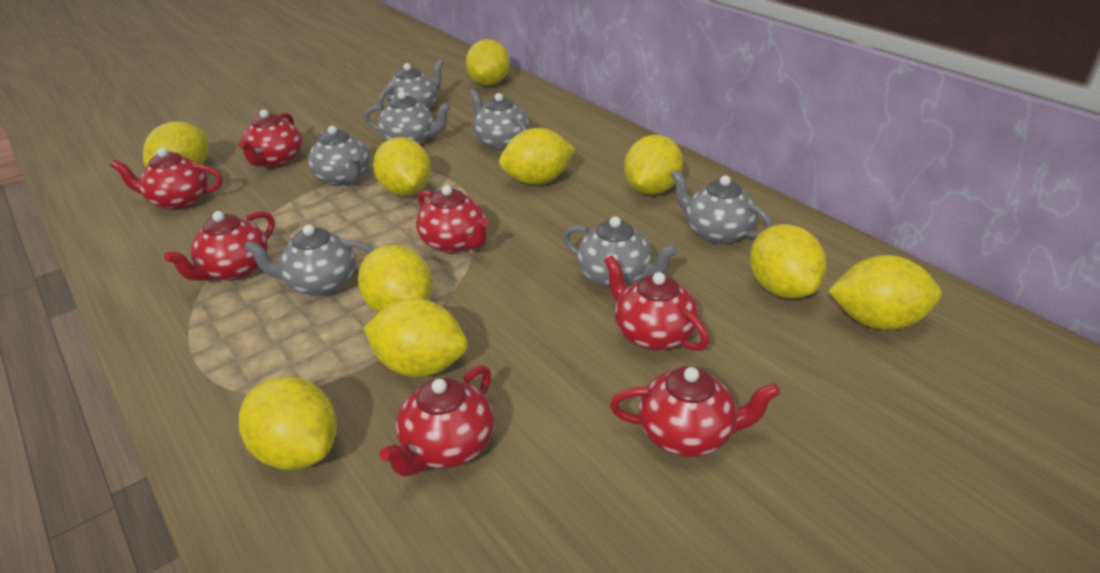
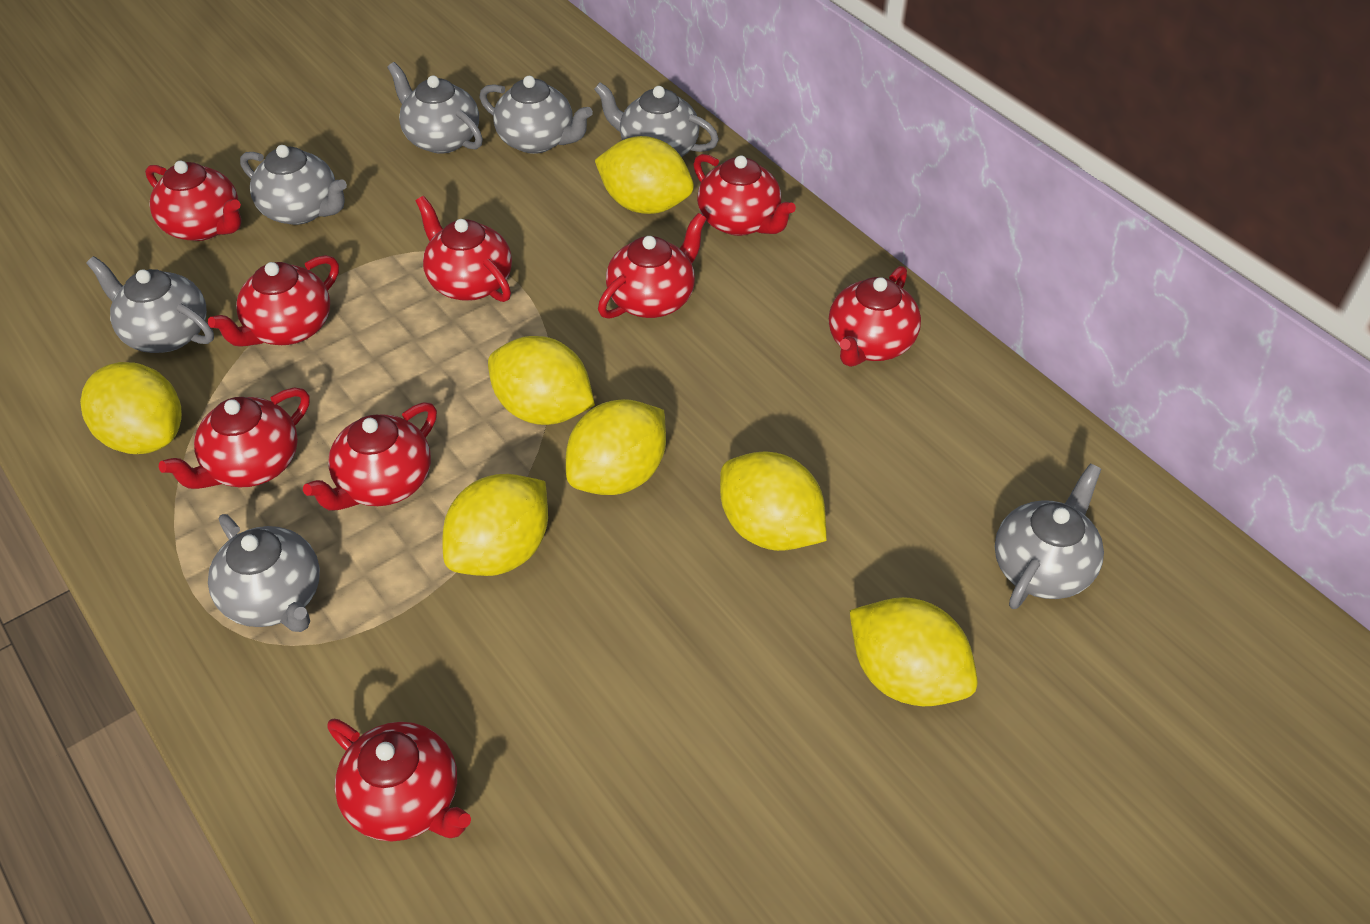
red teapot: [110,148,223,210] [164,211,275,281] [238,109,302,167] [379,365,494,476] [416,185,489,253] [604,255,709,351] [610,366,780,457] = 7 -> [145,161,241,241] [159,388,310,489] [208,255,339,347] [303,402,437,510] [328,719,471,842] [416,196,512,302] [598,213,707,319] [693,154,796,236] [829,266,921,367] = 9
yellow lemon: [143,122,208,167] [239,376,337,470] [358,245,433,313] [363,298,468,377] [373,137,431,196] [466,39,510,85] [499,128,576,185] [624,135,683,195] [750,224,827,298] [828,255,942,330] = 10 -> [80,362,182,454] [442,474,548,576] [488,336,595,425] [566,399,666,495] [595,136,694,214] [720,452,826,551] [849,597,978,706] = 7

